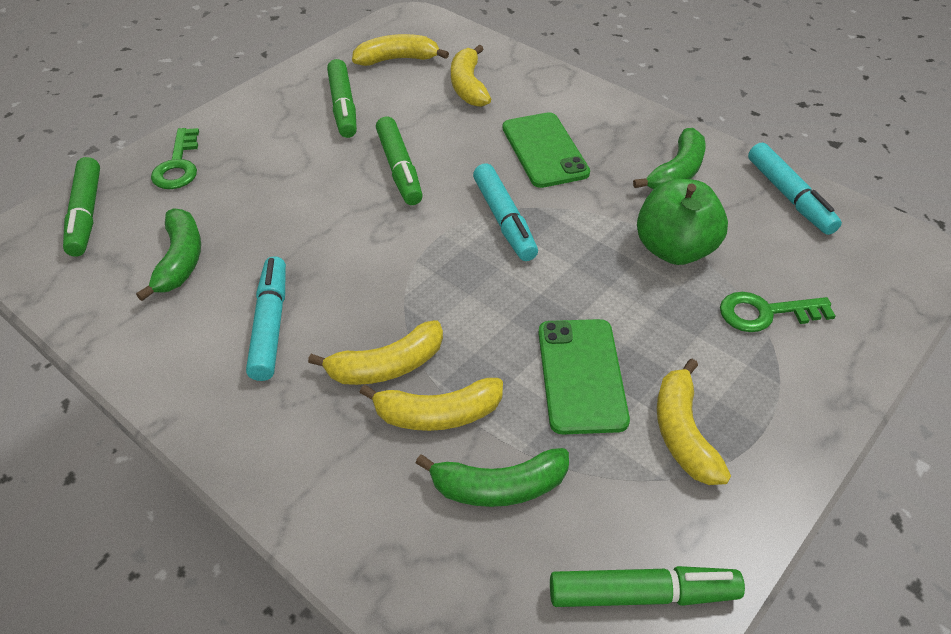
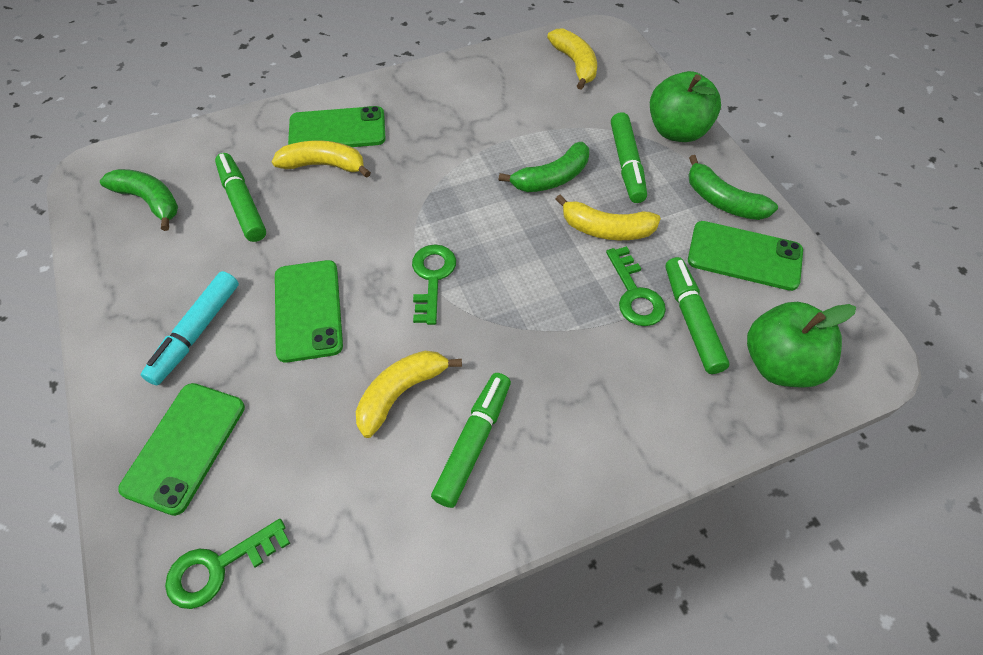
green apple: [637,179,728,265] = 1 -> [650,71,721,142] [747,302,856,388] = 2
green key: [151,128,199,189] [720,292,835,332] = 2 -> [165,519,290,609] [412,244,456,325] [606,246,666,326] = 3
green phone: [503,112,590,188] [538,319,630,434] = 2 -> [118,383,245,516] [275,260,343,363] [288,106,385,147] [688,221,803,291] = 4
turquoise marker: [246,256,286,381] [473,163,538,261] [748,143,842,235] = 3 -> [141,271,239,385] = 1
yellow banana: [308,320,443,385] [352,34,449,66] [359,378,503,431] [451,45,491,107] [657,359,731,485] = 5 -> [272,140,371,178] [356,351,462,438] [547,29,597,90] [556,194,661,240] = 4

